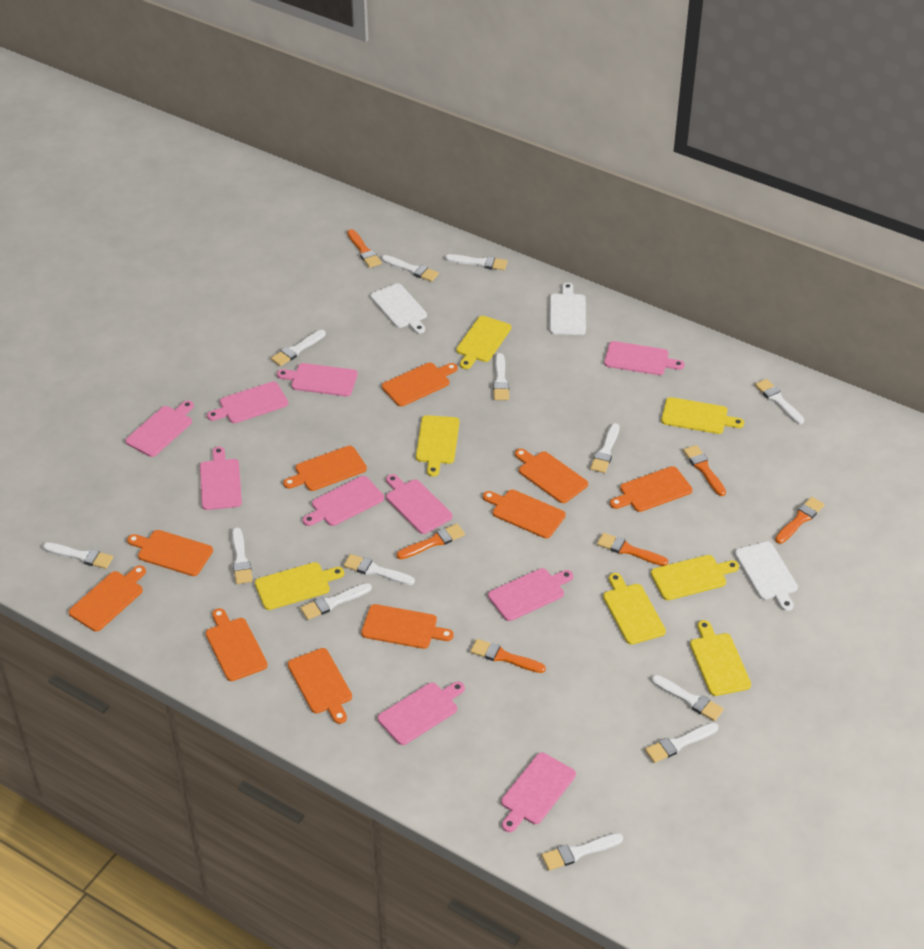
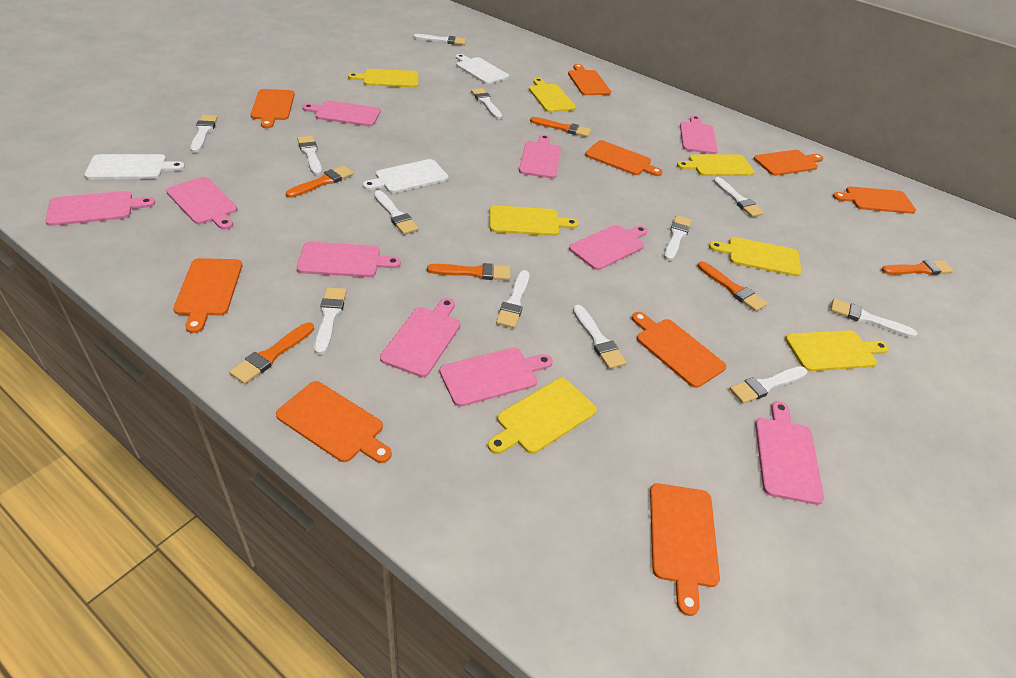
orange cutting board: [69,565,146,632] [127,530,213,576] [206,608,268,681] [283,446,367,491] [288,648,352,724] [361,604,454,649] [382,363,457,406] [483,490,566,539] [515,449,588,503] [610,466,693,512] = 10 -> [173,258,242,333] [251,89,295,128] [276,381,392,463] [568,64,611,95] [585,140,663,176] [632,312,726,388] [650,483,720,616] [754,150,823,176] [833,186,916,214] = 9
white brush: [43,542,113,569] [232,527,253,584] [271,330,326,366] [300,583,372,620] [343,554,415,585] [382,255,439,282] [445,254,508,270] [493,353,509,400] [542,833,623,871] [590,423,619,473] [645,722,718,763] [651,675,724,721] [755,379,804,424] = 13 -> [190,115,218,153] [297,136,322,175] [314,287,347,355] [374,190,419,234] [413,34,466,45] [471,88,502,119] [496,270,529,328] [573,305,627,369] [664,215,692,261] [713,177,764,217] [730,366,807,404] [830,299,917,338] = 12

